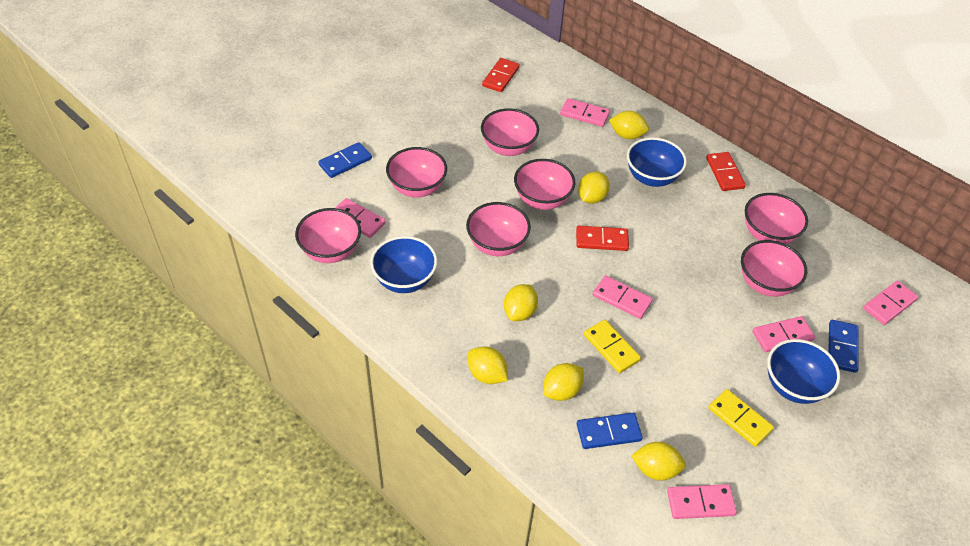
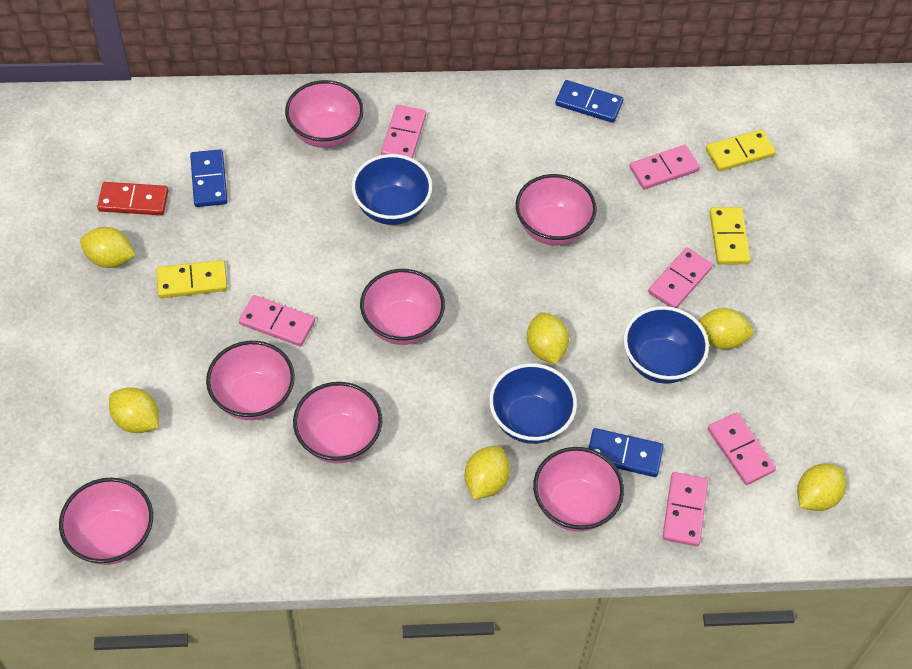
red domino: [482,58,520,92] [576,226,629,251] [706,152,746,191] = 3 -> [97,182,169,215] = 1
yellow domino: [584,320,641,373] [708,389,774,447] = 2 -> [156,260,228,298] [706,129,776,172] [709,207,751,265] = 3

